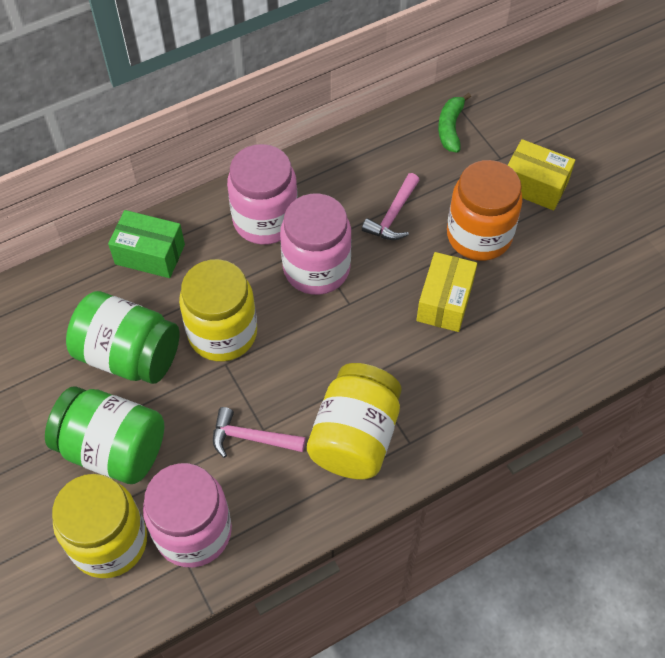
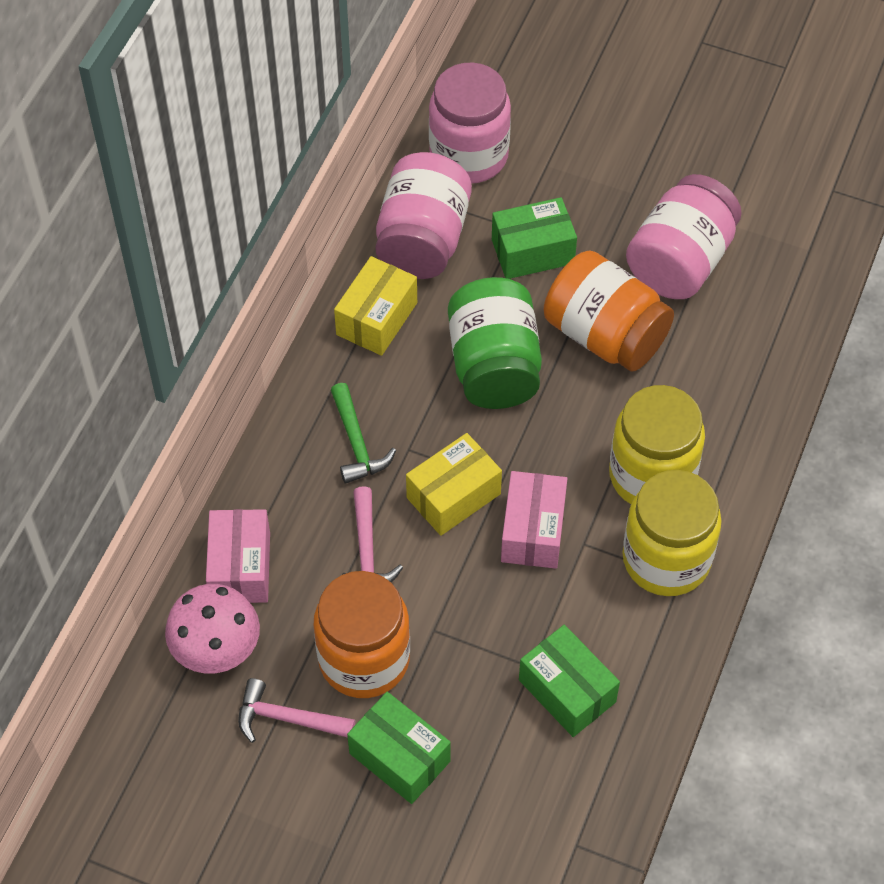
green banana: [438,93,471,153] = 1 -> none = 0
green box: [108,210,185,278] = 1 -> [347,692,451,804] [492,197,577,279] [519,625,620,737] = 3
green hammer: none = 0 -> [331,383,396,484] = 1
green jar: [45,386,164,484] [66,291,179,384] = 2 -> [448,277,542,409] = 1
orange jar: [447,160,523,261] = 1 -> [314,571,410,698] [544,250,674,372] = 2
pink box: none = 0 -> [206,509,270,603] [501,471,567,569] = 2
pink mushroom: none = 0 -> [165,584,260,674] = 1
yellow jar: [52,474,147,578] [179,259,257,362] [307,363,401,480] = 3 -> [609,385,705,504] [622,470,722,596] = 2

